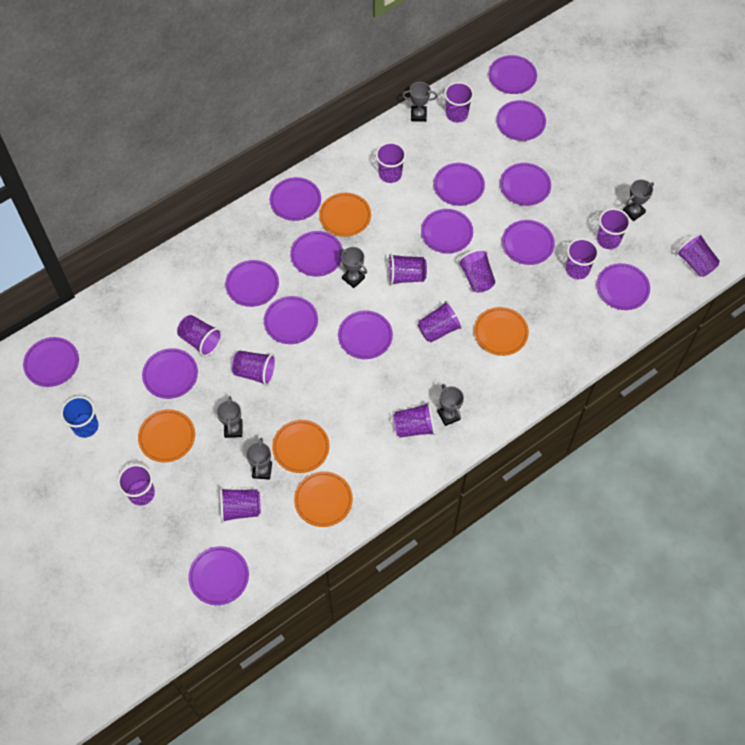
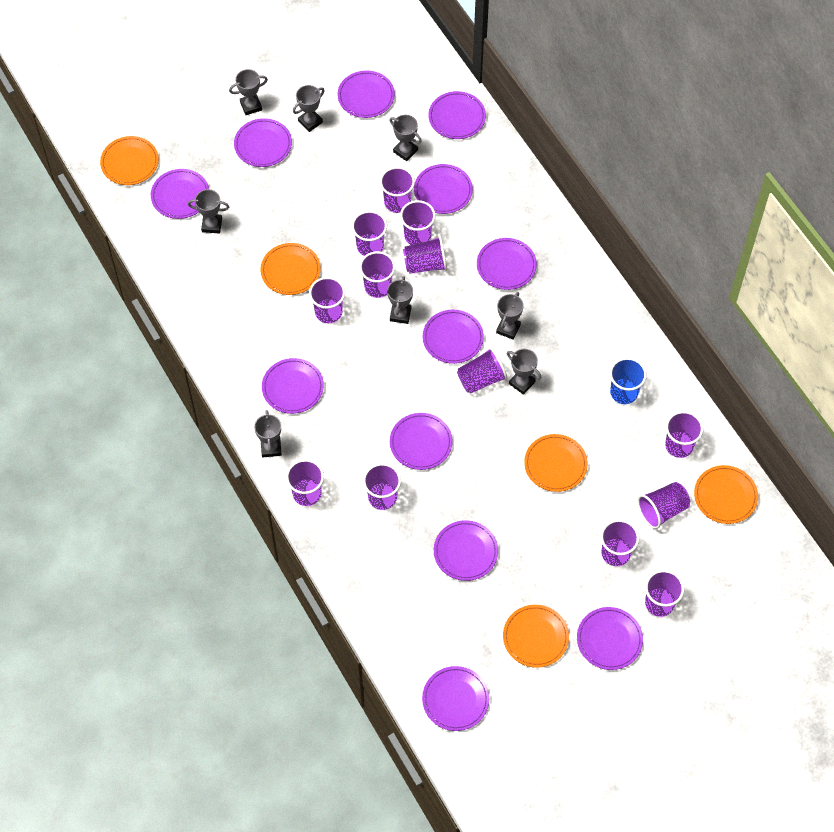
grey trophy: [217,396,243,438] [246,438,272,480] [339,247,367,288] [402,82,438,122] [438,384,464,426] [623,180,654,221] = 6 -> [188,189,229,234] [229,69,268,115] [254,410,282,457] [293,85,325,132] [387,276,413,324] [389,115,422,161] [496,292,524,340] [507,349,541,395] = 8
purple plate: [23,337,79,387] [142,348,198,399] [188,546,249,605] [225,260,279,307] [264,296,318,344] [270,177,321,221] [290,231,343,277] [338,310,393,359] [421,209,473,253] [434,163,485,206] [488,55,537,94] [496,100,546,141] [500,163,551,206] [502,220,555,265] [596,263,650,310] = 15 -> [151,169,209,219] [234,118,292,167] [262,358,324,414] [337,71,395,118] [390,413,453,470] [414,164,473,214] [422,666,489,731] [423,310,484,364] [428,91,486,139] [434,520,498,581] [477,238,537,290] [577,607,643,670] = 12

